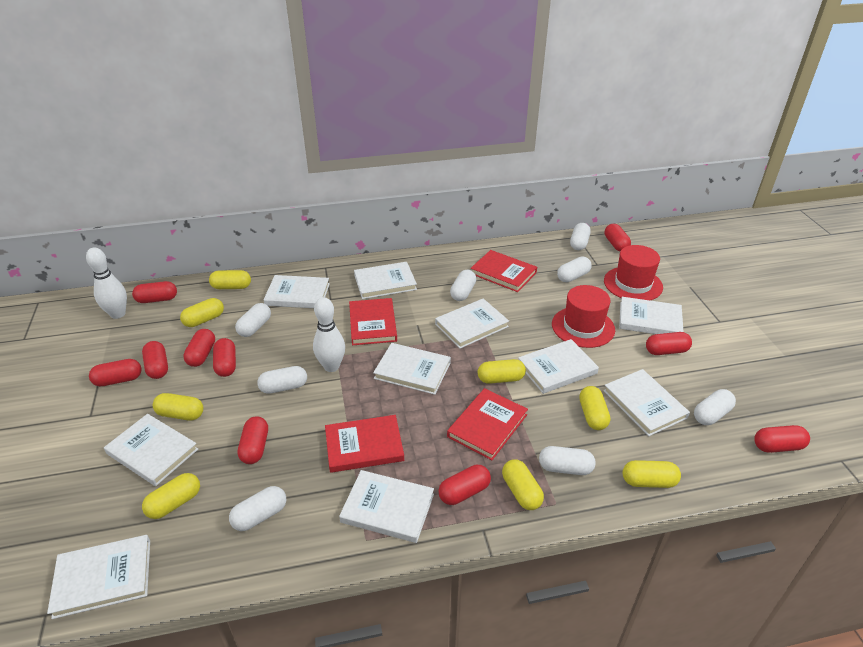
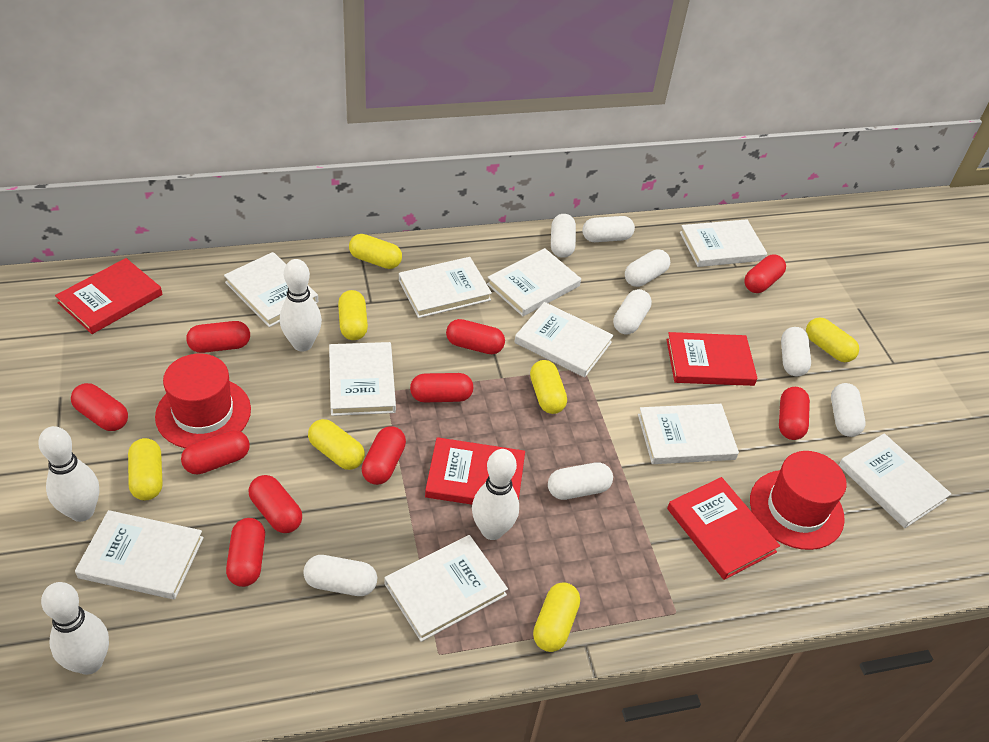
white bowling pin: [86,247,127,319] [313,297,345,372] = 2 -> [38,426,99,522] [41,582,109,675] [280,259,322,351] [472,449,519,540] = 4
yellow capsule: [142,473,200,519] [153,393,203,420] [180,298,224,327] [209,270,251,289] [478,359,526,384] [502,459,544,510] [579,386,610,430] [623,460,681,488] = 8 -> [128,438,162,501] [308,419,365,470] [338,290,368,340] [349,234,402,269] [530,360,567,414] [533,582,580,652] [806,318,859,362] = 7

